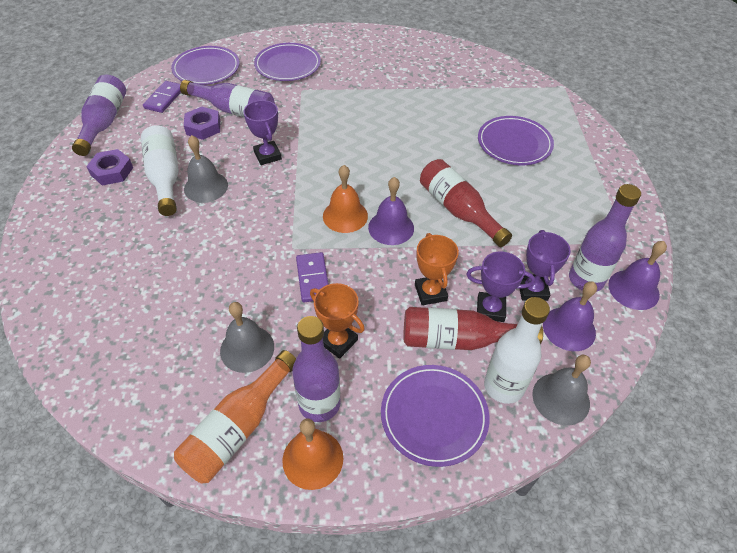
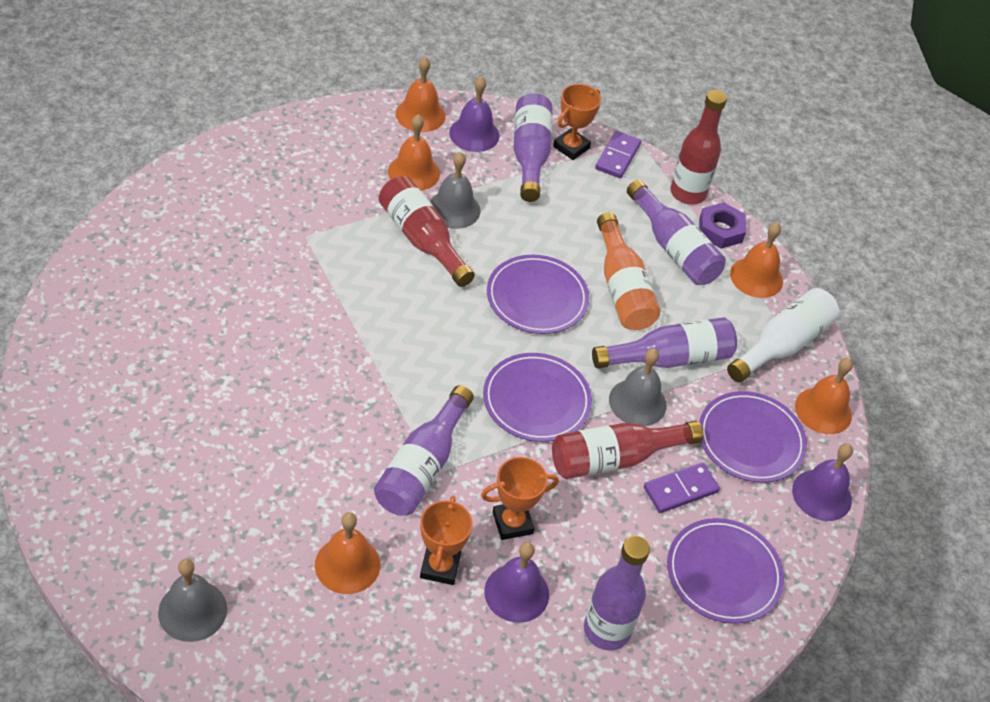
orange bell: [282,419,343,490] [323,165,368,233] = 2 -> [315,512,380,594] [388,114,440,191] [396,56,446,132] [730,222,783,298] [795,358,853,434] = 5
orange trophy: [310,283,365,359] [415,233,459,305] = 2 -> [420,496,473,585] [481,457,559,540] [553,84,601,160] = 3
purple bottle: [72,75,126,156] [180,80,275,118] [292,316,341,422] [569,184,641,292] = 4 -> [374,385,474,515] [514,93,552,202] [584,536,650,650] [592,317,737,368] [627,179,726,285] = 5
purple nut: [86,149,133,186] [184,107,220,140] = 2 -> [699,202,746,249] = 1
purple trophy: [243,100,282,165] [466,251,535,322] [520,230,571,301] = 3 -> none = 0
red bottle: [403,307,543,350] [420,159,512,247] = 2 -> [379,176,475,287] [552,420,703,479] [670,90,727,205] = 3
white bottle: [141,125,179,216] [484,297,550,404] = 2 -> [727,288,839,382] = 1

